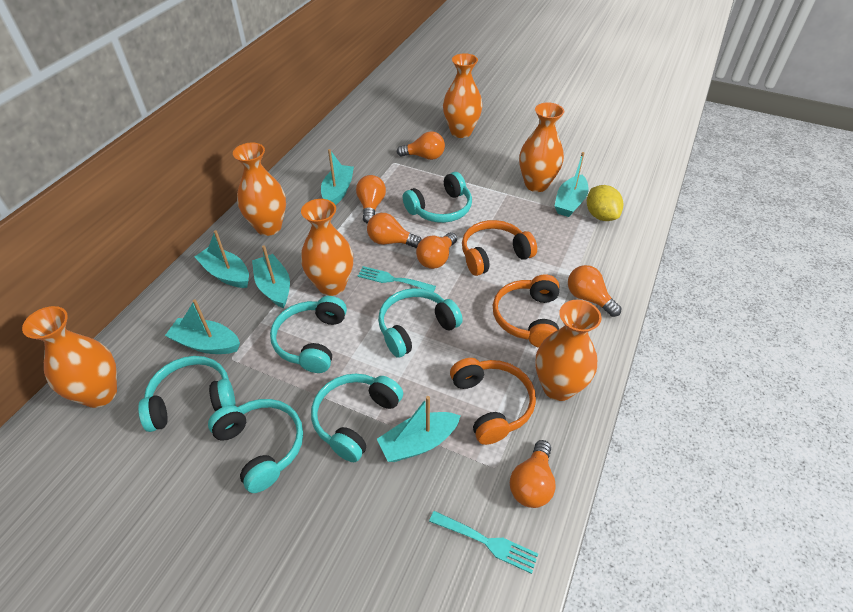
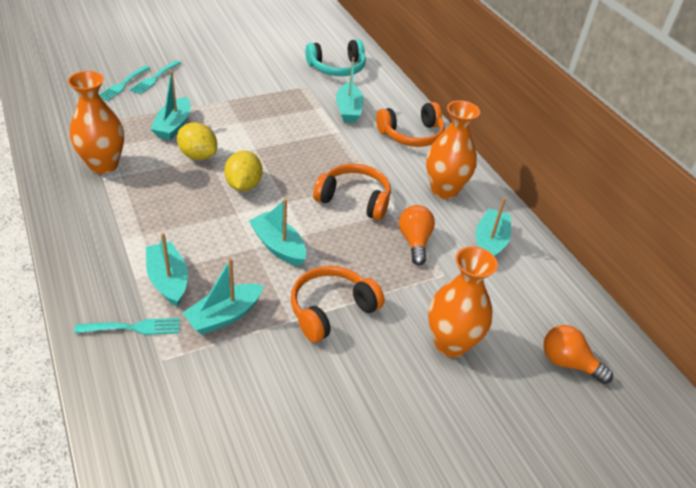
orange light bulb: [356,175,386,224] [367,213,422,248] [397,131,445,160] [416,232,457,269] [510,440,556,508] [568,265,621,317] = 6 -> [399,205,435,265] [543,325,613,384] = 2
orange vase: [22,306,117,408] [233,143,286,236] [301,199,353,296] [443,53,482,138] [519,102,564,192] [535,300,602,401] = 6 -> [68,71,124,174] [426,100,480,199] [428,246,498,357] = 3
turquoise fork: [358,266,436,292] [429,511,538,574] = 2 -> [74,318,180,335] [99,65,150,101] [129,60,181,94] = 3
turquoise headphones: [138,356,235,432] [208,399,303,493] [270,296,347,373] [311,373,403,462] [378,288,463,358] [403,172,472,223] = 6 -> [305,39,366,76] = 1
yellow lemon: [587,185,623,221] = 1 -> [177,122,217,160] [224,151,262,191] = 2

